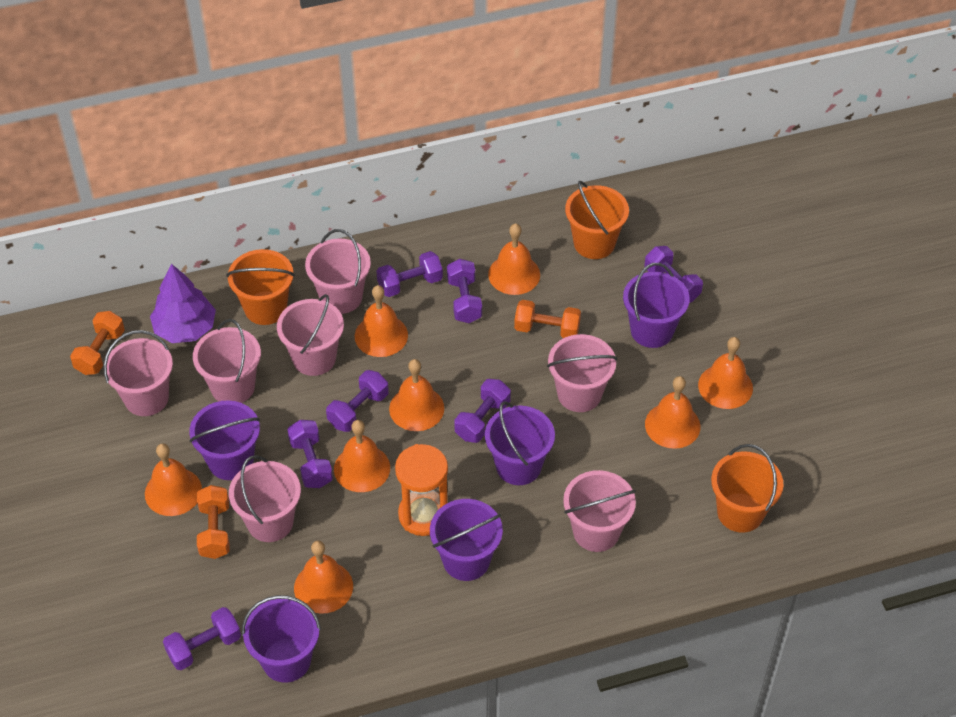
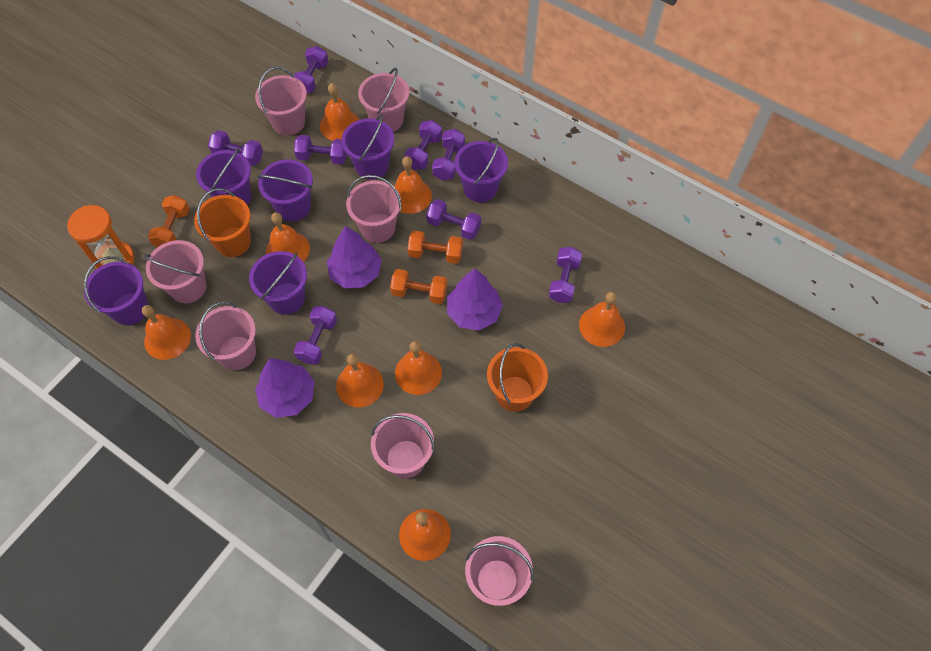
orange bucket: [226,249,295,325] [565,181,629,259] [711,444,783,533] = 3 -> [194,188,251,257] [487,343,548,412] = 2
purple bucket: [189,400,260,480] [242,595,321,682] [430,499,503,581] [485,401,555,485] [623,263,690,348] = 5 -> [84,257,149,325] [196,148,251,205] [249,251,307,315] [257,159,313,221] [341,115,394,180] [455,138,508,203] = 6
purple dumbbell: [163,607,241,670] [287,420,333,488] [326,370,389,432] [376,251,443,297] [447,259,482,323] [454,379,511,443] [645,246,703,303] = 7 -> [208,130,263,166] [294,46,328,93] [294,135,347,165] [294,306,337,364] [405,120,442,170] [426,199,481,240] [432,129,465,180] [549,247,582,303] = 8
purple tree: [150,264,216,343] = 1 -> [255,358,315,418] [327,226,382,288] [447,269,503,330] = 3

